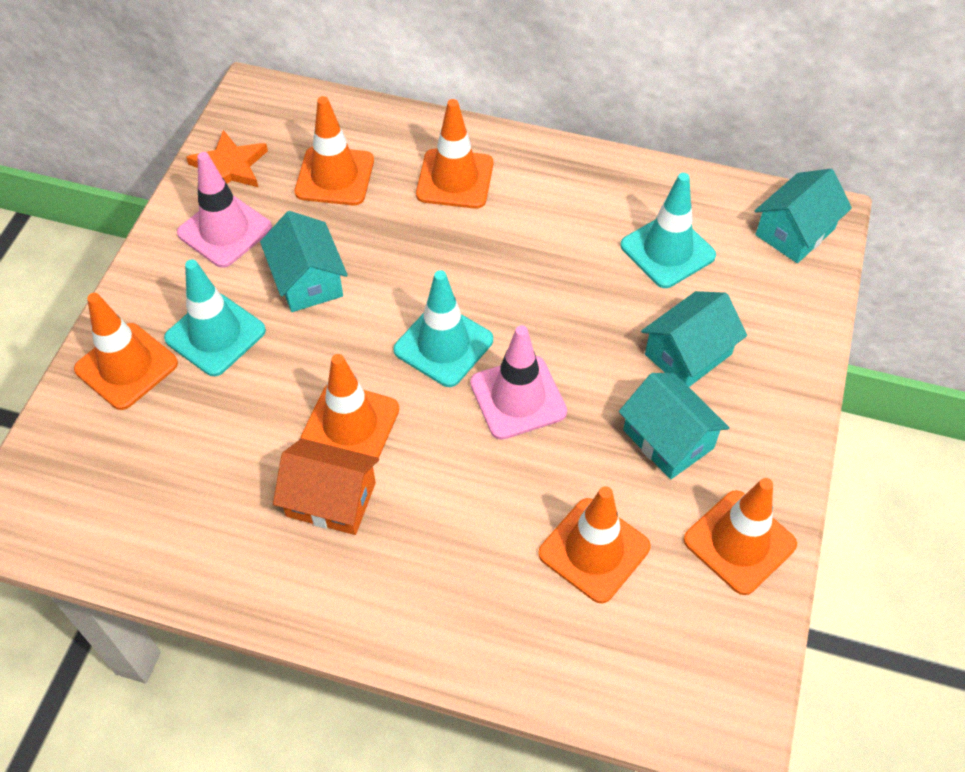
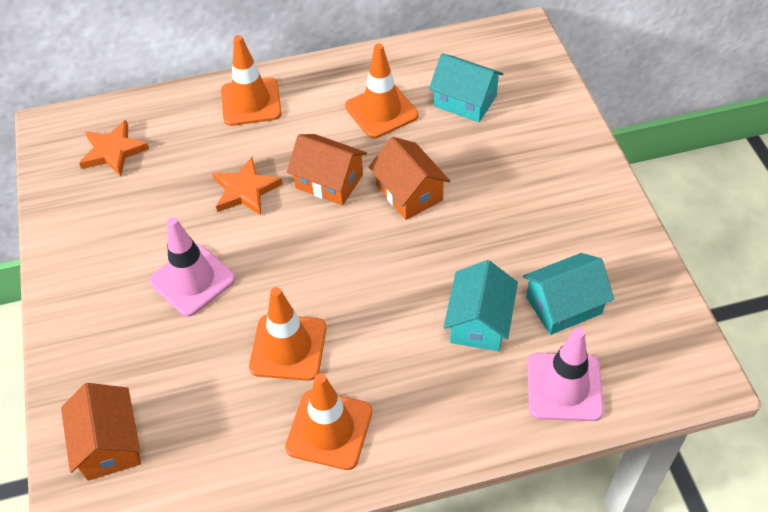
orange house: [273,438,379,535] = 1 -> [61,383,141,481] [287,134,367,206] [369,137,450,220] = 3
orange star: [186,130,268,188] = 1 -> [79,120,149,176] [212,157,283,215] = 2
orange traffic cone: [74,293,178,410] [295,96,374,205] [300,354,399,458] [416,99,493,209] [538,486,650,603] [684,478,797,595] = 6 -> [221,35,282,126] [249,287,326,381] [285,373,372,470] [345,43,419,139] = 4
turquoise house: [260,211,348,312] [619,373,730,479] [641,291,747,387] [755,169,852,263] = 4 -> [429,53,503,122] [444,260,518,351] [523,253,614,335] = 3
turquoise traffic cone: [164,259,266,376] [394,270,493,387] [621,173,716,288] = 3 -> none = 0

